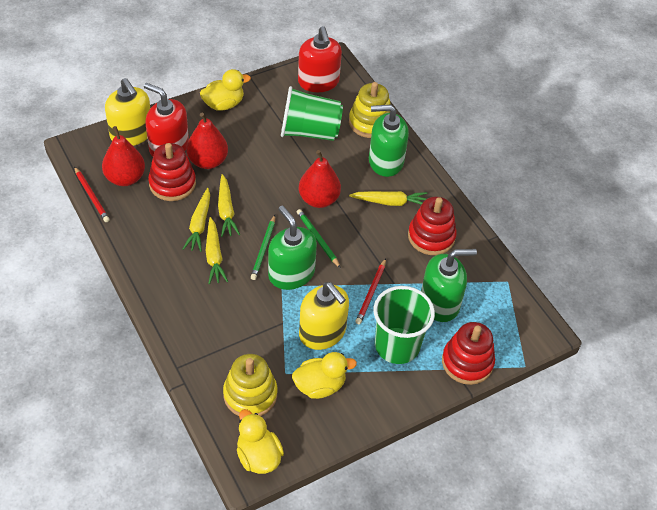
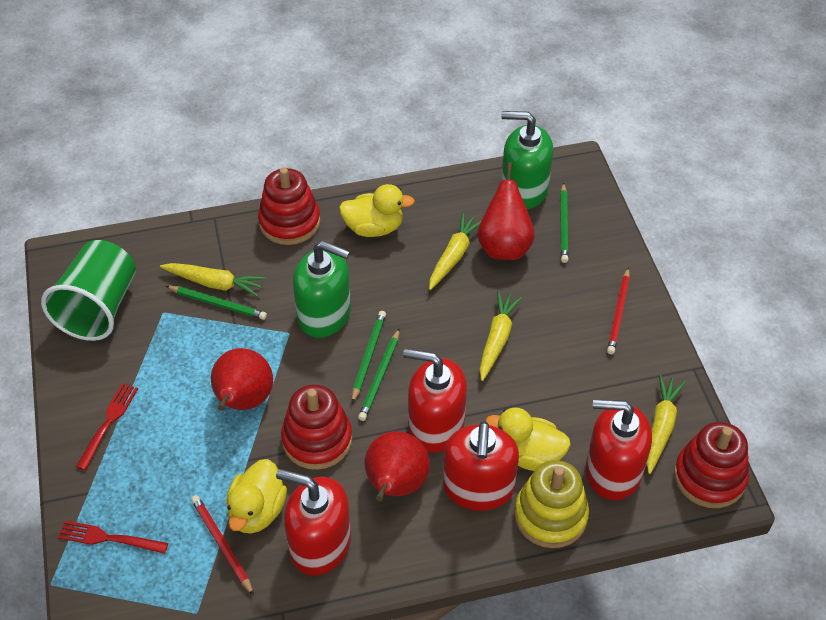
green cup: [281,86,343,141] [374,286,435,364] = 2 -> [41,240,136,341] = 1
green pencil: [251,215,275,280] [297,209,341,268] = 2 -> [166,286,267,320] [352,311,386,403] [358,328,400,421] [560,182,569,263] = 4
green soap dispenser: [268,205,317,290] [369,105,409,177] [421,249,477,322] = 3 -> [293,241,351,338] [501,111,553,209] = 2
red fork: none = 0 -> [58,521,168,554] [76,383,138,470] = 2
red soap dispenser: [144,83,189,157] [298,26,342,92] = 2 -> [276,469,351,576] [403,349,467,453] [443,421,519,511] [586,399,652,500] = 4
yellow soap dispenser: [105,78,150,146] [299,282,349,350] = 2 -> none = 0
yellow stacking toy: [223,354,277,416] [349,82,390,138] = 2 -> [514,460,589,548] = 1

